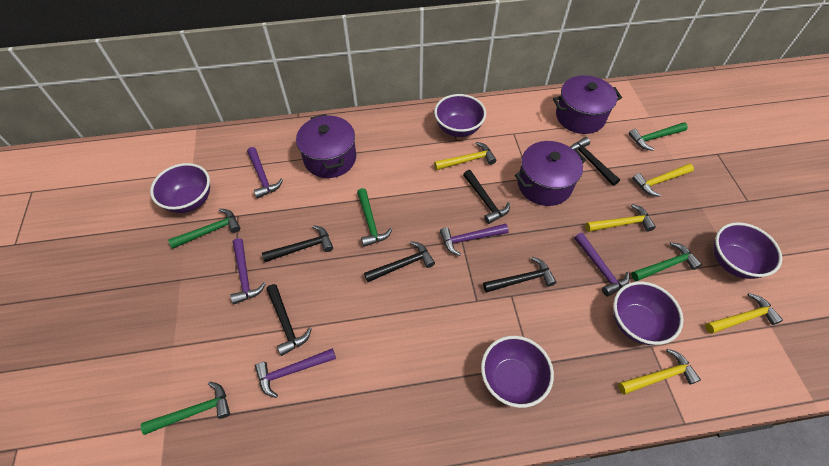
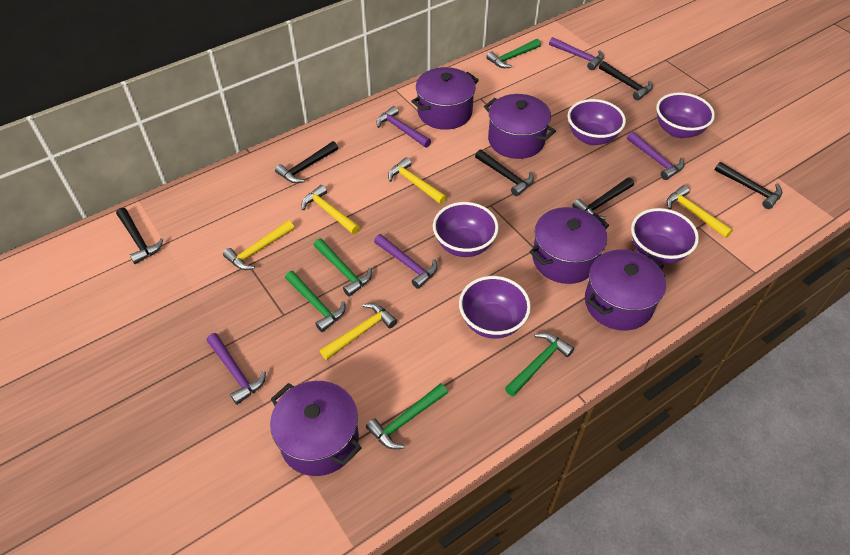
purple pot: [296,114,356,178] [515,141,586,206] [553,75,622,134] = 3 -> [270,381,361,476] [411,67,479,130] [484,94,556,159] [529,207,609,284] [585,249,666,331] = 5

